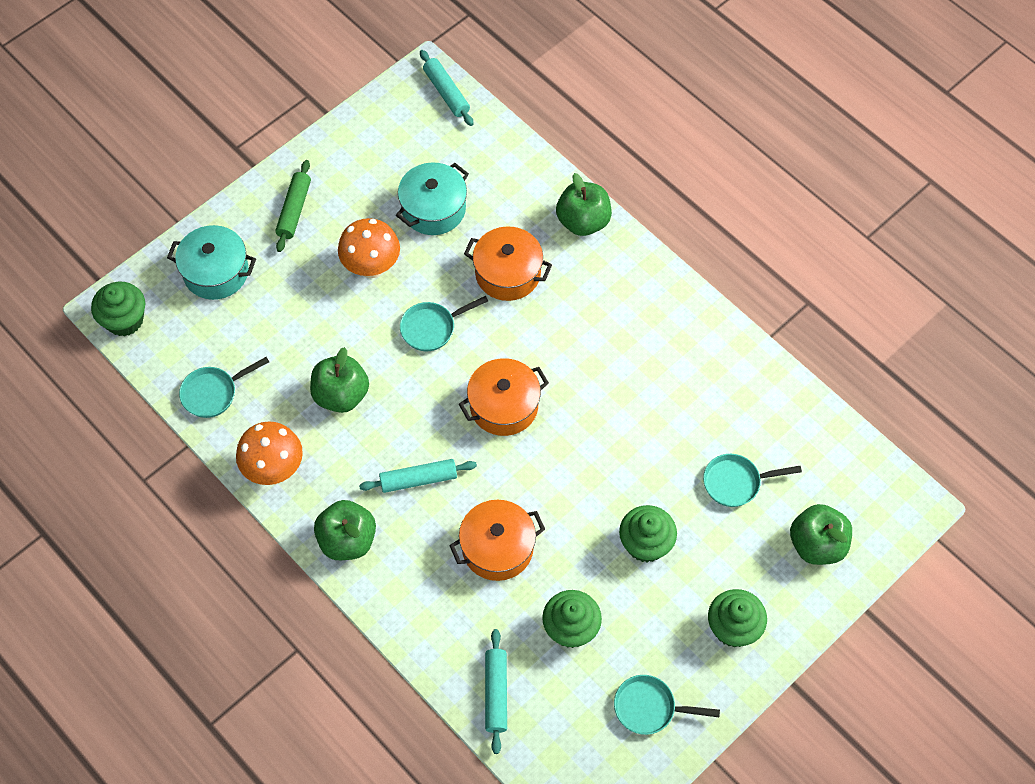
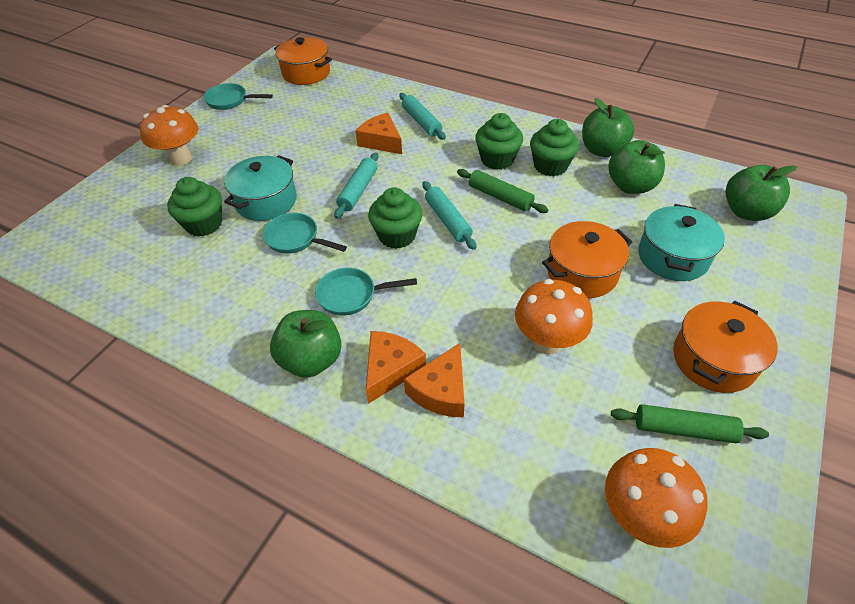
green rolling pin: [275,160,311,252] = 1 -> [457,169,548,213] [611,404,769,443] = 2
orange cheese: none = 0 -> [356,113,402,154] [366,331,426,404] [404,343,465,417] = 3
orange mushroom: [236,421,303,485] [338,218,400,278] = 2 -> [140,105,198,166] [515,279,593,355] [605,448,708,548] = 3
turquoise pan: [179,357,269,418] [400,296,488,351] [614,675,720,735] [703,454,802,507] = 4 -> [203,83,273,110] [263,213,347,254] [315,268,417,316] = 3

